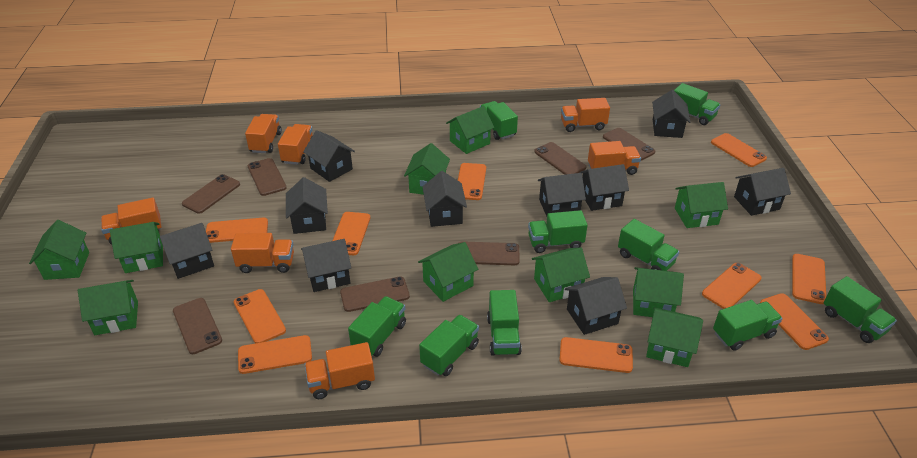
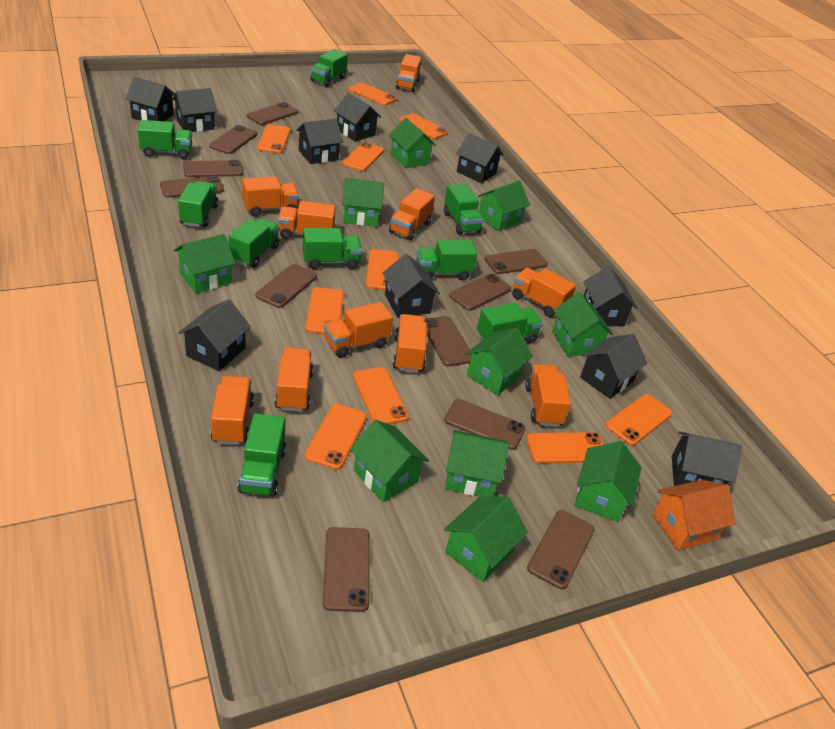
brown phone: [173,298,222,354] [182,174,240,214] [248,158,286,196] [340,277,410,312] [459,241,520,265] [534,142,586,175] [603,128,655,160] = 7 -> [160,176,224,198] [183,160,243,177] [209,125,257,154] [247,102,298,125] [256,264,317,308] [323,527,370,612] [425,316,472,366] [444,399,526,450] [449,273,512,311] [485,249,548,274] [527,510,595,589] = 11
orange house: none = 0 -> [653,480,736,551] = 1
orange truck: [101,198,162,244] [231,233,294,273] [245,114,282,153] [278,124,313,165] [305,342,375,399] [561,98,610,132] [588,141,641,175] = 7 -> [210,376,254,445] [242,177,299,217] [275,347,313,412] [278,201,336,239] [324,302,393,358] [389,188,435,240] [393,314,427,373] [396,54,422,92] [512,268,576,317] [525,364,571,427] = 10

